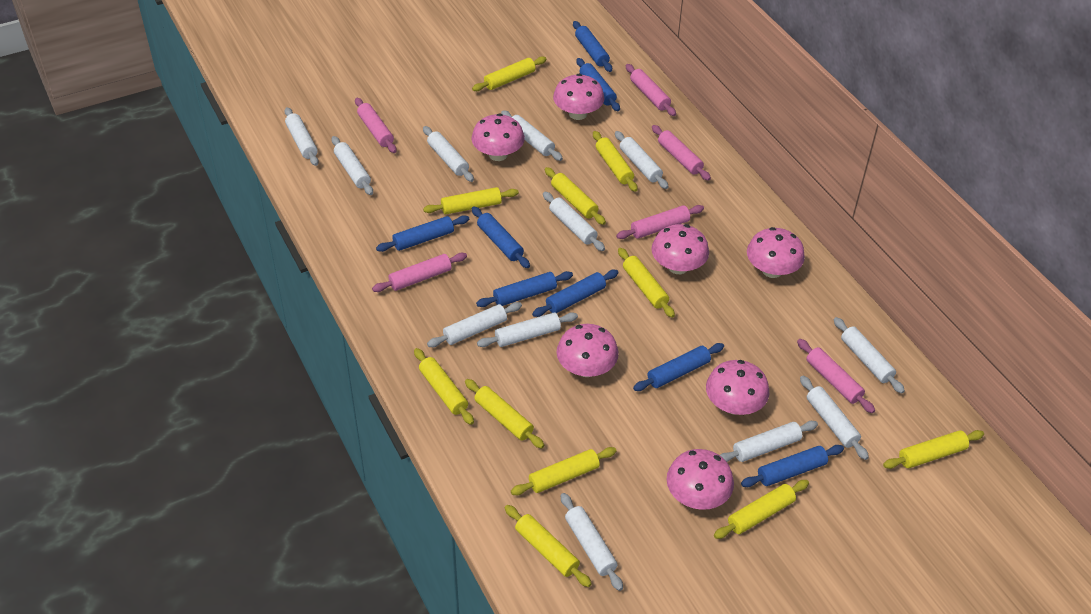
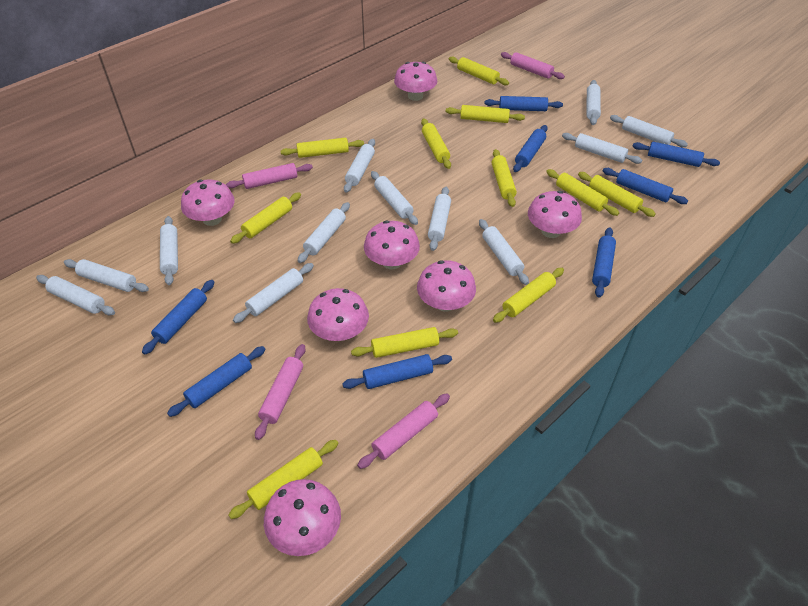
pink rolling pin: [355,98,397,153] [372,253,467,292] [616,205,704,239] [626,64,676,116] [652,125,711,181] [797,339,875,413] = 6 -> [226,163,313,189] [255,344,306,440] [357,393,450,469] [501,52,565,79] = 4

